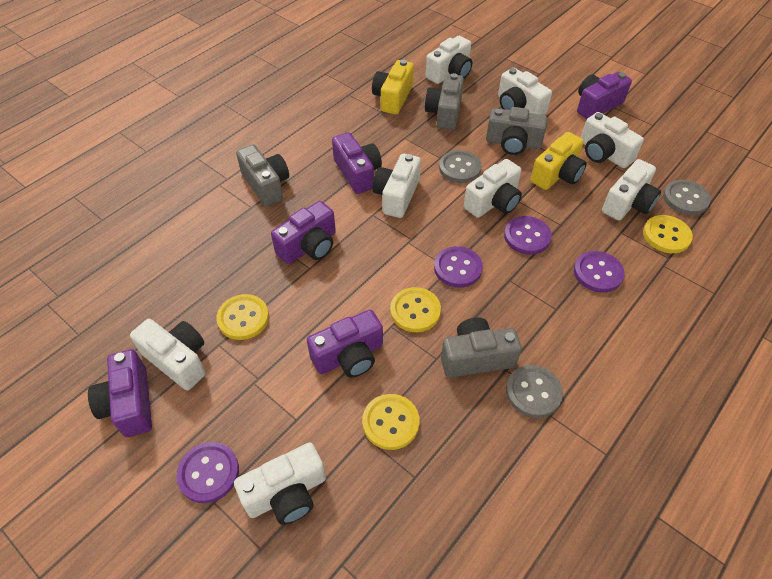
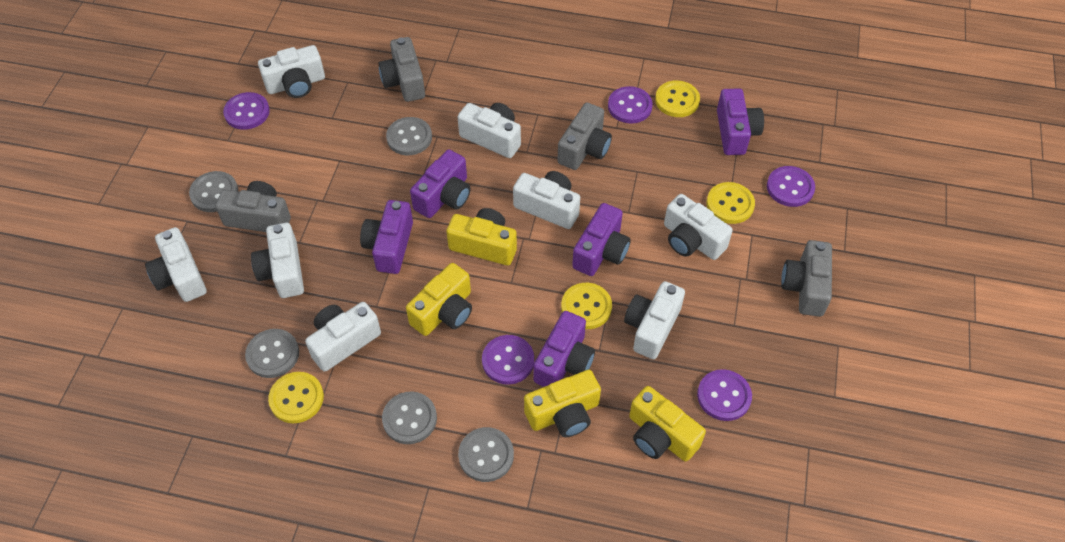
grey button: [439,150,482,183] [506,365,563,418] [663,180,711,215] = 3 -> [189,171,238,212] [245,329,299,378] [382,391,437,444] [386,117,432,155] [458,427,514,482] = 5
purple button: [176,442,239,503] [434,246,483,288] [504,216,552,255] [574,251,624,293] = 4 -> [223,92,270,130] [482,335,534,385] [608,86,653,124] [697,369,752,421] [767,166,815,207] = 5
yellow camera: [372,60,414,114] [531,132,587,190] = 2 -> [406,263,472,336] [446,208,517,265] [524,370,601,437] [629,386,706,461] = 4

